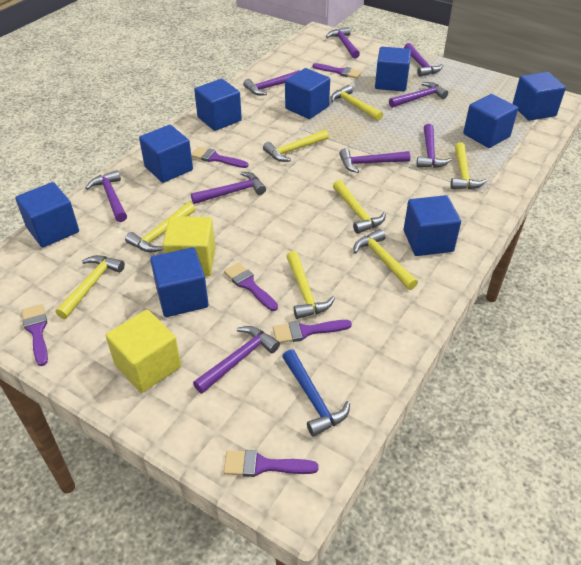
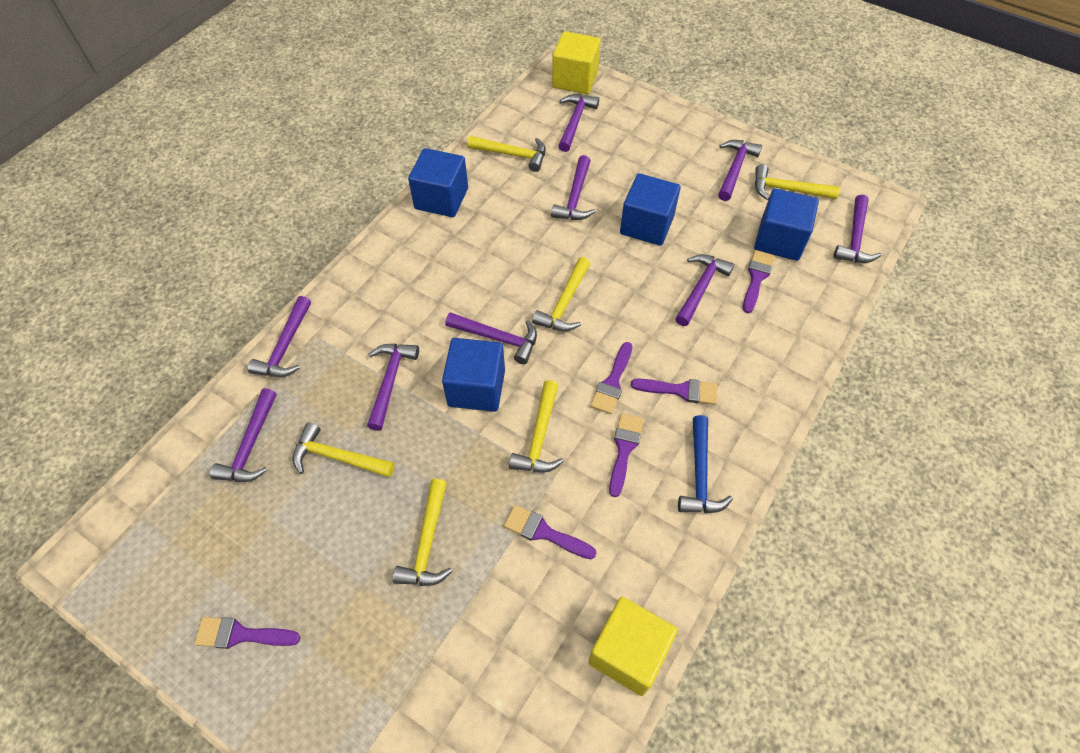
blue cube: [15,182,79,248] [139,125,193,183] [150,247,209,317] [194,79,242,131] [285,68,330,119] [375,47,411,92] [404,195,461,256] [463,94,518,148] [513,72,566,121] = 9 -> [408,148,468,217] [442,338,505,412] [620,173,681,246] [754,188,819,261] = 4
yellow hammer: [56,255,125,319] [125,202,195,253] [263,130,329,162] [286,251,335,319] [330,85,383,121] [333,180,386,234] [353,229,418,290] [451,142,487,189] = 8 -> [293,423,395,477] [393,479,452,586] [467,136,546,172] [509,380,564,472] [532,257,590,331] [755,164,840,200] = 6

